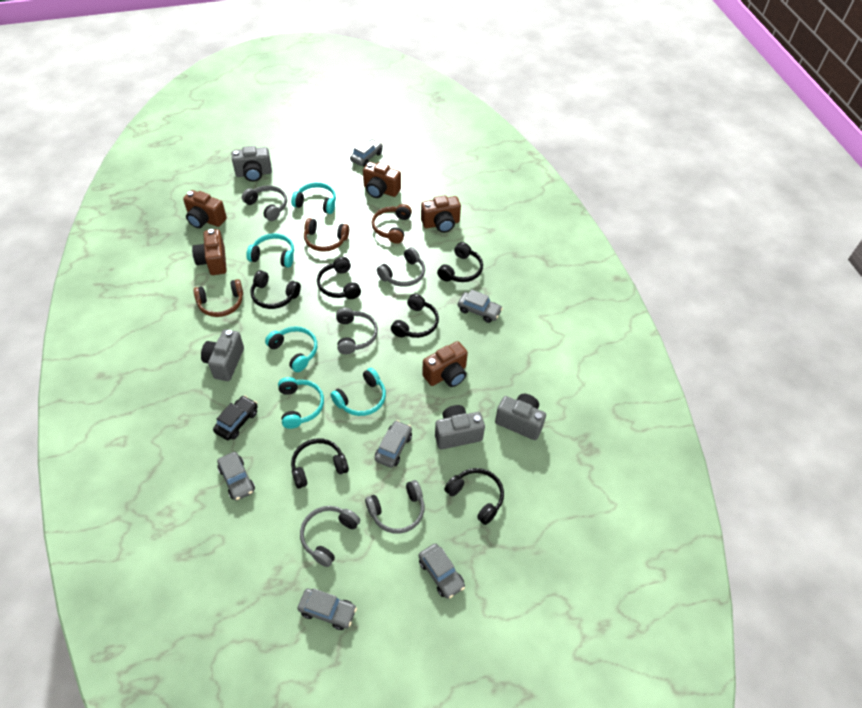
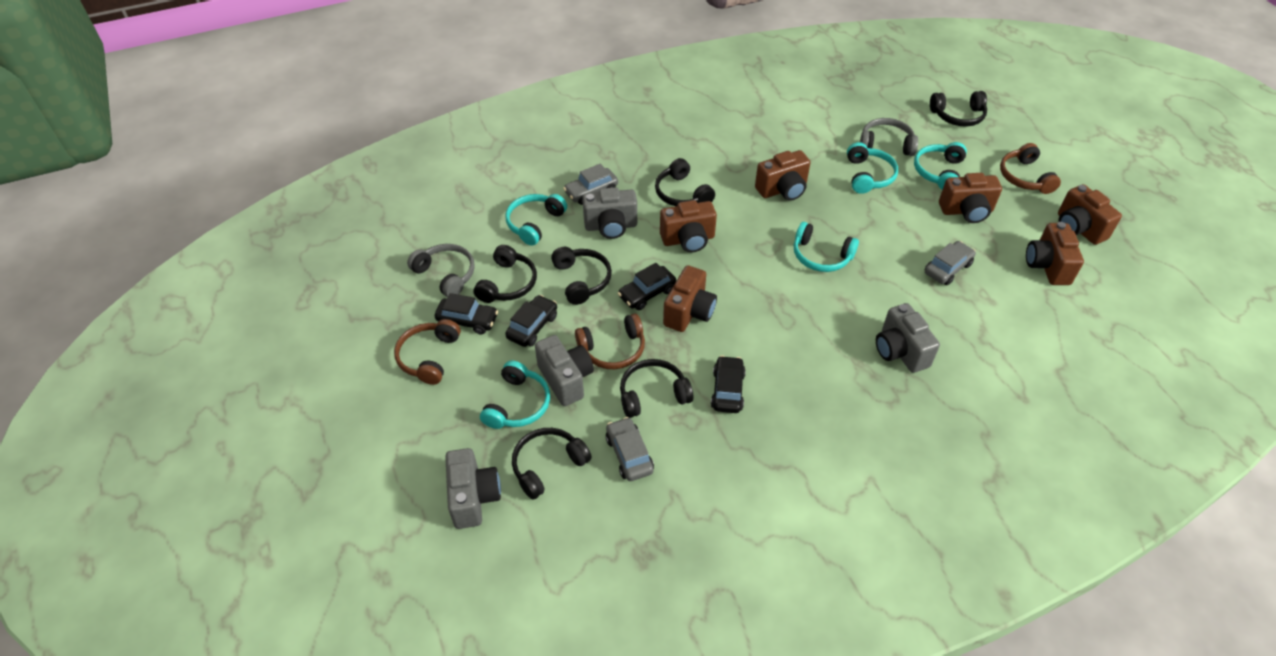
black car: [213,396,258,440] = 1 -> [435,293,498,334] [505,295,557,347] [618,263,676,310] [711,355,746,413] = 4
brown camera: [183,190,227,228] [192,229,227,275] [363,162,401,198] [421,195,461,233] [422,341,468,387] = 5 -> [660,200,717,252] [663,265,717,332] [755,150,811,201] [939,173,1002,223] [1026,222,1084,285] [1058,184,1122,245] = 6
grey car: [217,452,255,501] [297,588,357,630] [350,139,383,167] [375,420,412,468] [419,543,465,599] [458,289,503,323] = 6 -> [563,164,618,205] [606,417,654,481] [925,241,976,285] = 3
grey headphones: [242,185,287,221] [300,506,360,567] [336,308,378,354] [365,480,424,534] [377,247,425,287] = 5 -> [407,244,475,297] [860,118,918,156] = 2

